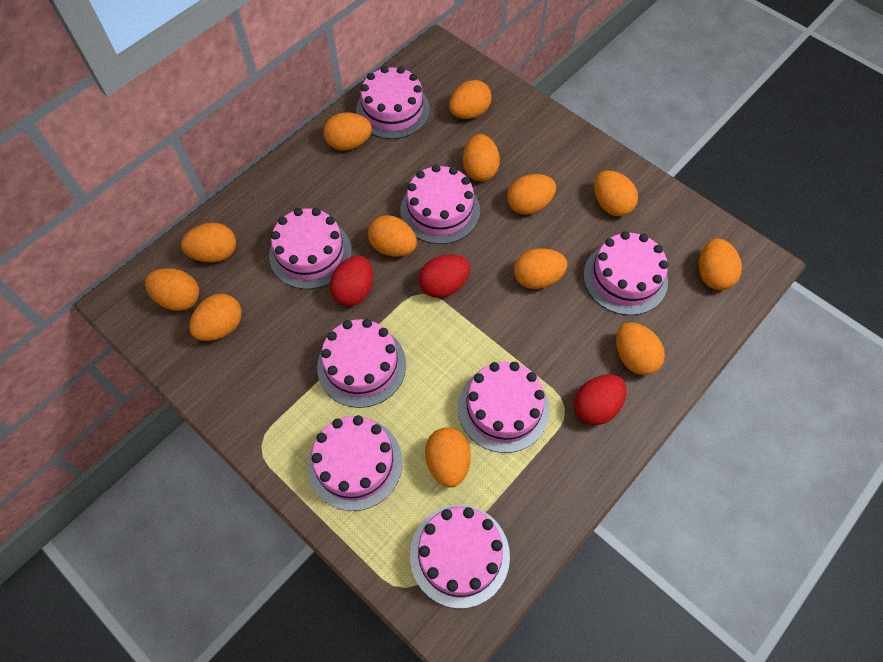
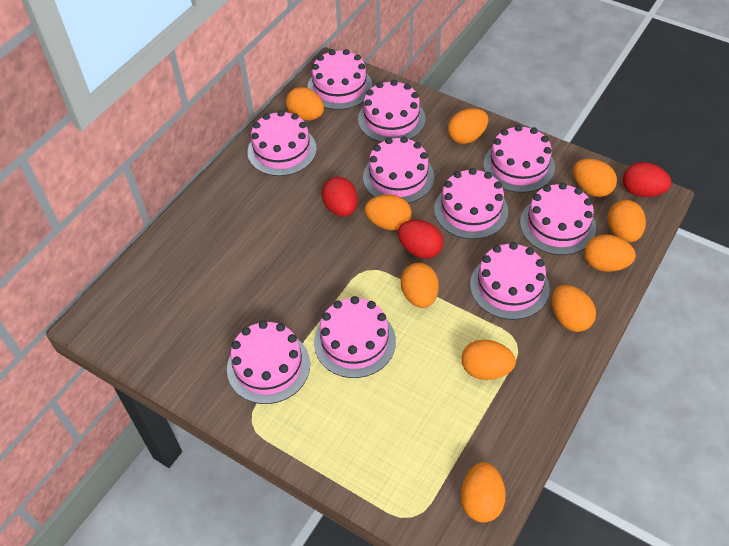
orange egg: [145,268,199,311] [181,223,236,263] [189,294,242,341] [323,113,372,151] [368,215,417,257] [425,427,471,488] [449,80,491,119] [463,134,500,181] [507,174,556,215] [514,248,567,289] [594,170,638,216] [616,322,665,375] [699,239,742,290] = 13 -> [286,87,324,121] [365,195,412,230] [401,263,439,308] [448,108,488,144] [461,462,506,523] [462,340,516,380] [552,285,596,332] [573,159,617,197] [584,234,636,272] [608,200,646,242] = 10
pink cake: [269,208,352,289] [308,415,403,511] [317,319,406,408] [356,66,430,139] [400,164,480,244] [410,505,510,608] [458,362,550,453] [583,231,668,315] = 8 -> [227,321,310,404] [248,110,317,176] [307,49,372,110] [314,296,396,378] [358,80,425,142] [363,136,434,203] [434,168,508,239] [470,242,550,320] [483,125,555,193] [520,183,596,255] = 10

